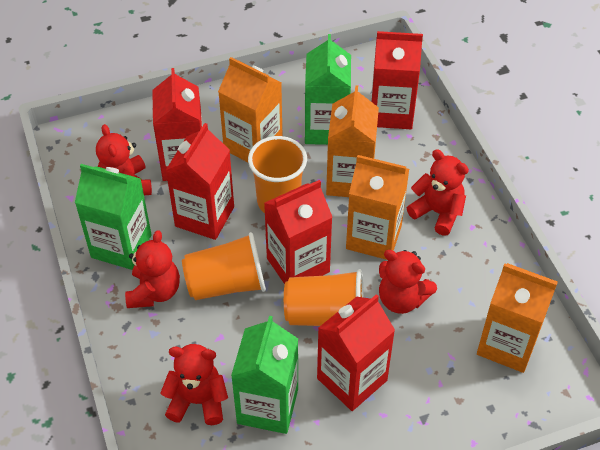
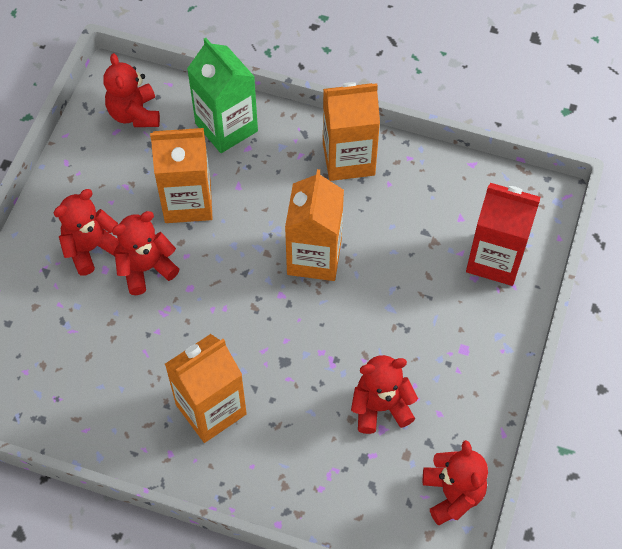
green carton: [75,164,152,270] [231,316,298,434] [305,34,351,145] = 3 -> [187,38,258,153] = 1
orange cup: [182,232,266,300] [248,136,307,213] [284,269,364,326] = 3 -> none = 0
red carton: [152,68,203,181] [166,123,234,240] [264,180,332,284] [317,294,395,411] [371,31,423,129] = 5 -> [466,183,541,286] = 1

